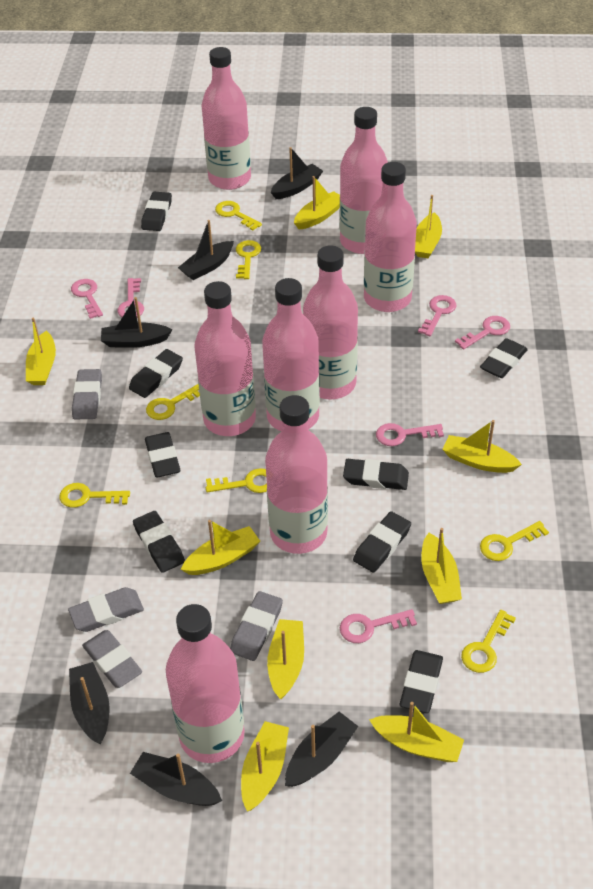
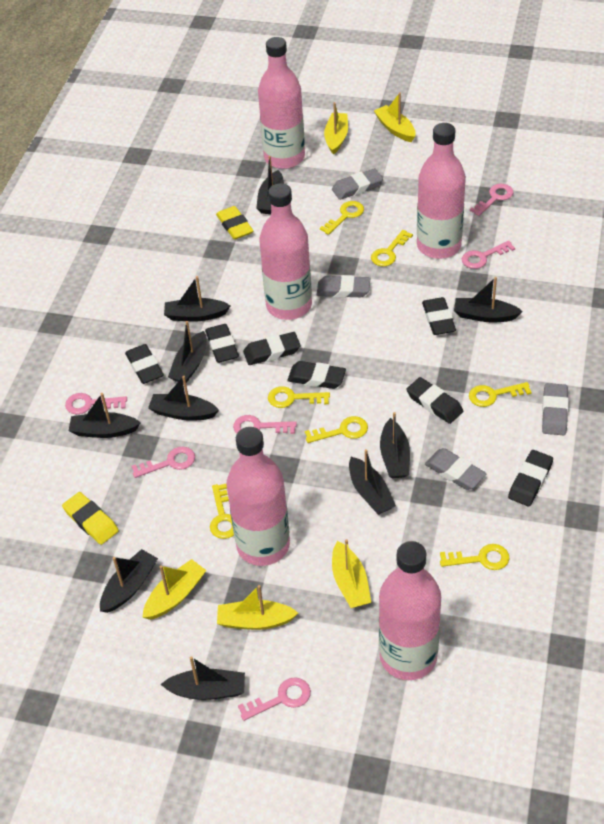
black boat: [69,662,110,744] [101,297,172,348] [130,752,222,806] [178,220,234,280] [271,147,323,199] [285,712,358,787] = 6 -> [69,393,141,438] [100,549,158,613] [148,376,219,421] [161,656,245,700] [164,276,231,321] [168,321,207,383] [256,156,284,214] [349,449,396,515] [380,412,410,478] [454,277,523,322] = 10
black eraser: [129,349,183,398] [133,511,185,573] [141,192,172,231] [145,432,181,478] [343,459,409,490] [353,511,411,573] [400,650,443,713] [480,338,528,378] = 8 -> [125,344,164,384] [205,324,239,363] [243,332,301,365] [287,361,346,389] [406,377,463,424] [422,297,456,335] [508,450,553,506] = 7
pink bottle: [166,604,245,763] [194,281,256,436] [201,47,251,190] [262,278,320,431] [265,395,328,554] [303,245,358,400] [340,107,388,254] [364,162,417,312] = 8 -> [226,427,290,566] [258,37,305,169] [259,183,312,320] [379,541,441,680] [417,123,466,259] = 5
yellow boat: [26,318,56,385] [181,520,260,575] [241,721,289,812] [267,619,304,699] [294,176,340,230] [369,702,464,762] [415,195,442,258] [421,528,462,604] [442,420,522,473] = 9 -> [142,559,206,620] [217,585,298,630] [324,102,348,155] [332,539,371,608] [374,93,416,142] = 5
yellow eraser: none = 0 -> [62,492,119,545] [216,206,253,240] = 2

